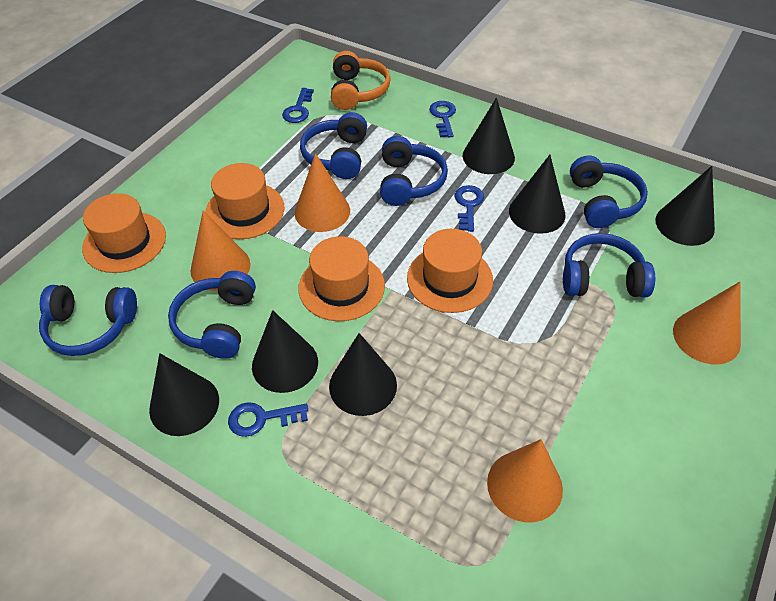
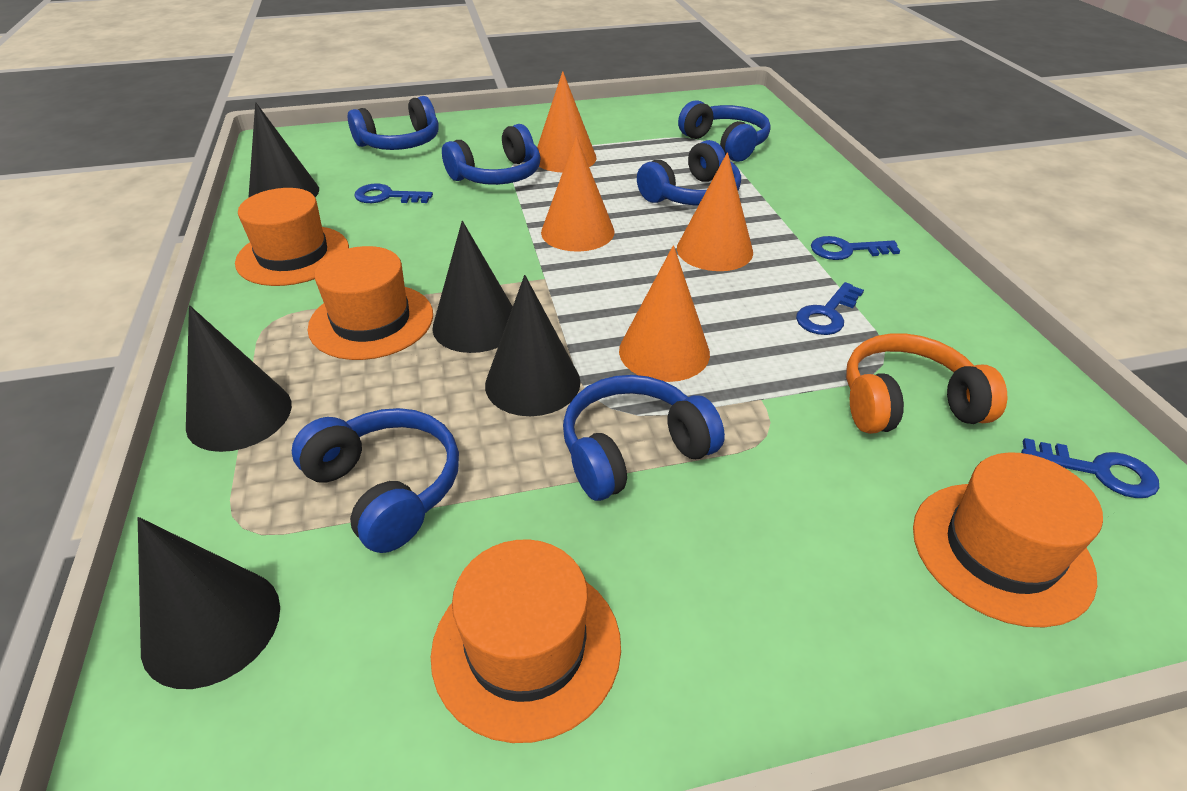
black cone: [149,353,219,436] [252,310,318,393] [329,333,397,416] [463,98,515,174] [509,155,566,234] [655,166,715,246] = 6 -> [138,517,280,689] [186,305,292,452] [248,102,319,198] [432,221,513,353] [485,275,581,416] = 5

